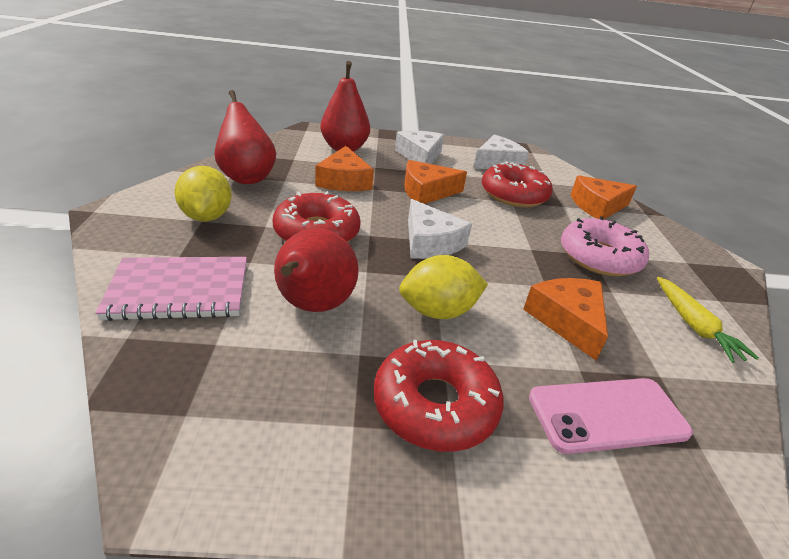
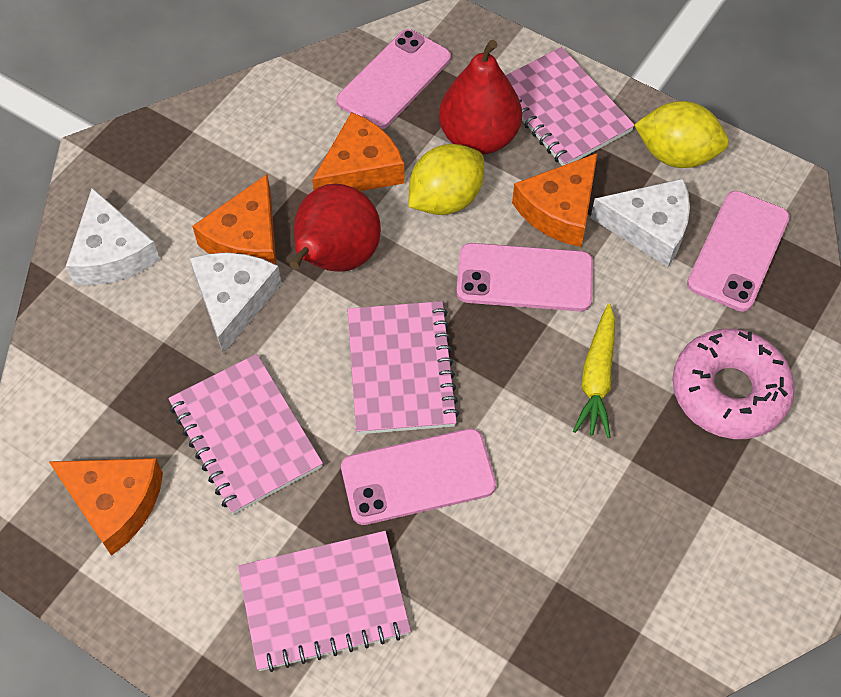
pink notebook: [95,257,247,321] = 1 -> [168,354,323,515] [238,531,411,672] [347,301,459,434] [506,47,634,166] = 4
pink phone: [529,378,693,454] = 1 -> [336,29,451,129] [341,428,496,525] [456,243,593,311] [687,191,790,312] = 4
red donut: [273,191,361,242] [374,340,504,452] [482,161,553,207] = 3 -> none = 0
red pear: [214,90,276,184] [274,228,359,312] [320,61,370,152] = 3 -> [290,184,381,272] [439,40,522,155] = 2

